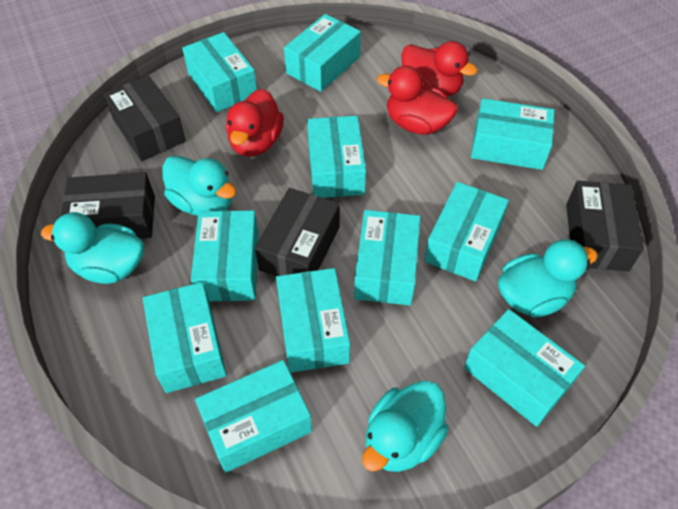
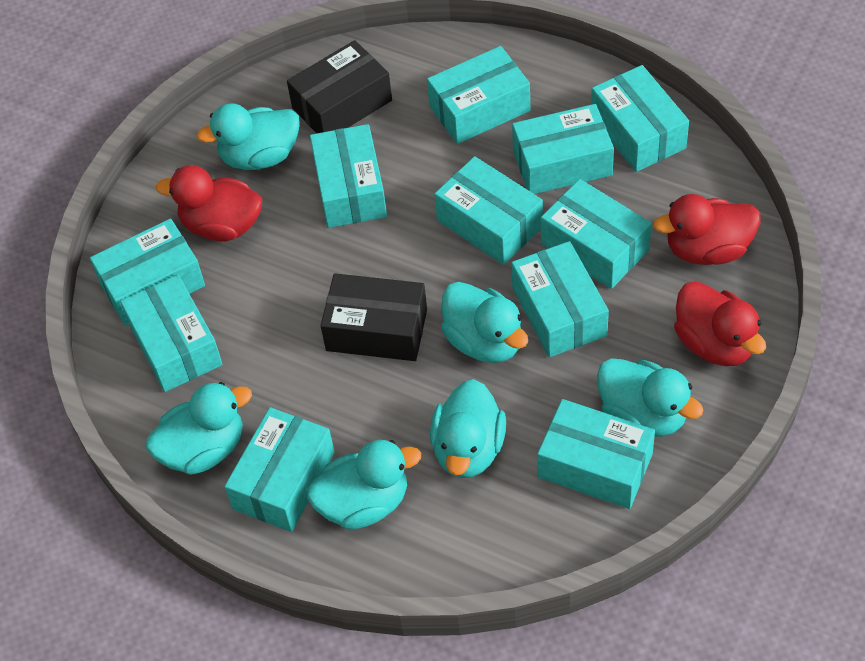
black box: [61,172,155,239] [104,75,186,161] [255,188,340,276] [566,181,644,271] = 4 -> [287,40,392,133] [320,273,427,361] = 2
turquoise duck: [41,212,144,284] [162,156,236,216] [363,381,449,472] [498,239,598,318] = 4 -> [146,382,252,475] [196,103,300,170] [307,440,421,530] [430,379,506,478] [441,282,528,363] [597,358,703,437] = 6

